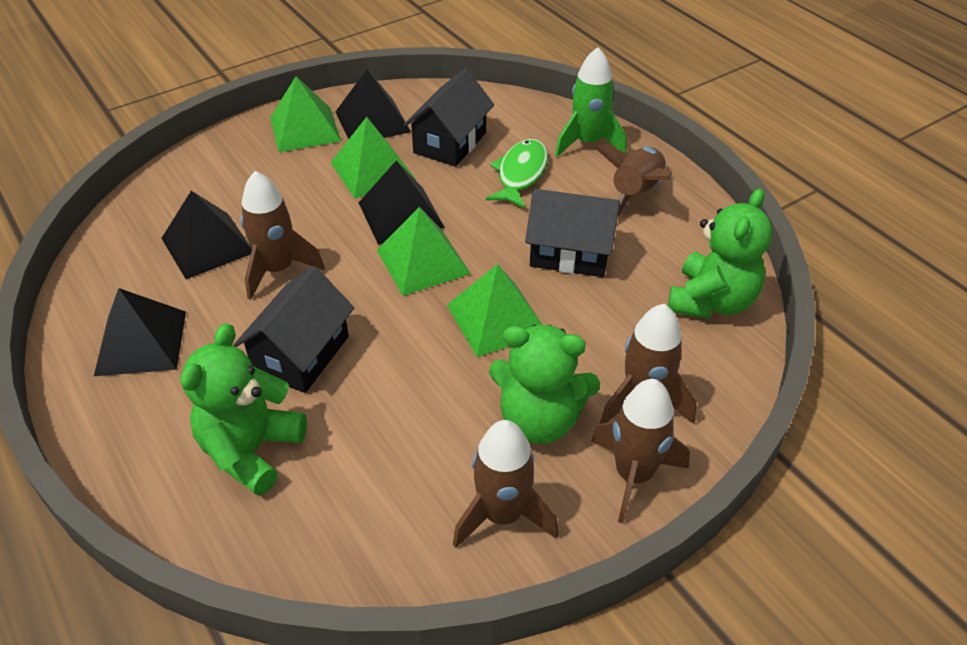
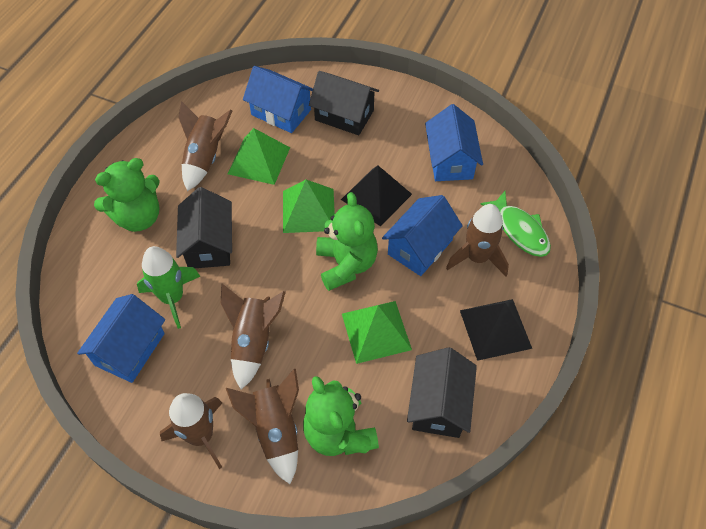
black pyramid: [94,288,186,376] [161,191,252,279] [336,69,411,139] [359,160,445,245] = 4 -> [341,165,412,227] [460,299,532,361] = 2
blue house: none = 0 -> [77,294,165,383] [243,66,313,133] [382,195,463,276] [425,104,483,181] = 4
green pyramid: [270,76,341,152] [330,117,415,198] [377,207,471,296] [447,264,543,357] = 4 -> [228,128,290,185] [283,180,335,233] [342,301,412,364] = 3

